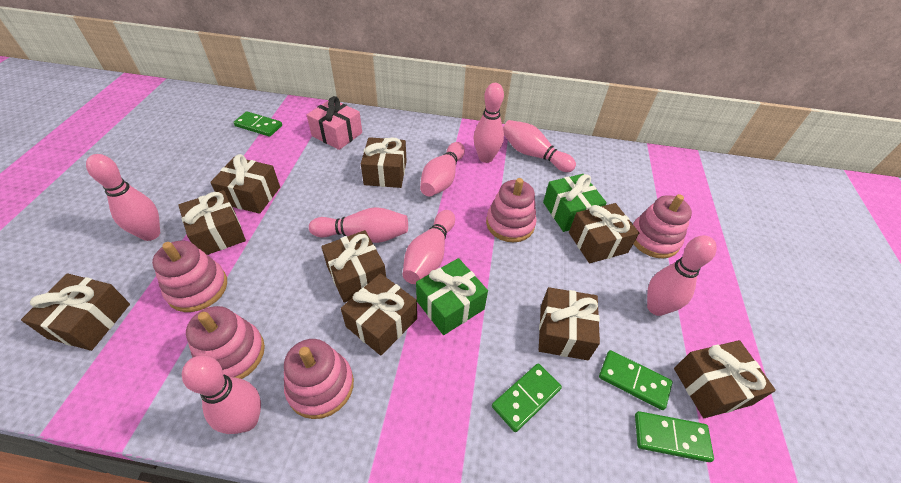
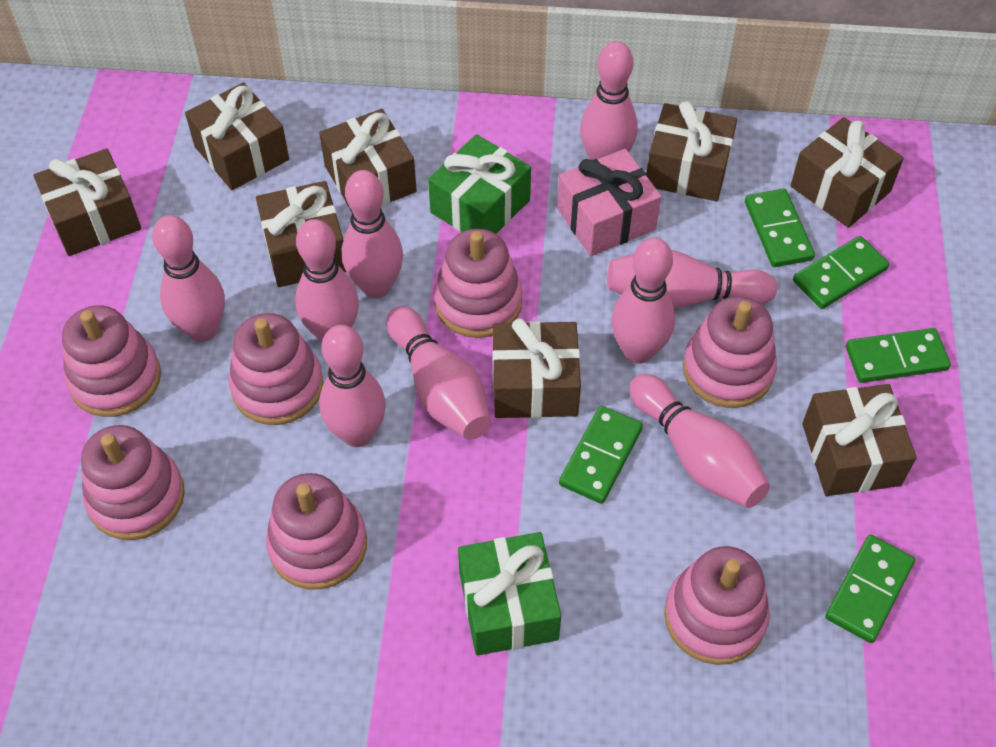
brown gift: [21,273,130,351] [178,190,246,255] [210,154,280,214] [321,230,386,303] [341,273,417,356] [361,137,407,188] [539,287,600,360] [569,203,639,263] [674,340,776,418] = 9 -> [33,149,141,256] [185,83,289,190] [256,181,346,287] [319,109,417,212] [493,318,581,418] [646,100,737,201] [791,117,904,228] [802,384,917,496] = 8
green domino: [233,111,282,137] [492,363,562,432] [599,350,673,410] [635,411,714,462] = 4 -> [559,406,643,504] [745,189,815,267] [793,236,889,309] [825,535,915,643] [846,328,951,383] = 5
pink bowling pin: [86,154,160,241] [182,356,261,434] [309,207,408,243] [403,210,455,284] [420,142,465,196] [473,83,504,163] [503,120,576,172] [647,235,717,316] = 8 -> [152,215,225,342] [295,219,359,342] [319,325,386,447] [342,170,403,298] [386,306,491,440] [580,41,638,160] [607,250,777,309] [611,237,675,364] [629,374,770,508] = 9
pink stacking toy: [152,241,227,312] [186,306,265,379] [284,339,354,419] [486,178,537,242] [633,194,692,259] = 5 -> [62,305,161,417] [81,425,185,540] [229,313,323,425] [266,473,367,589] [434,229,523,338] [664,546,770,665] [683,297,777,408] = 7

